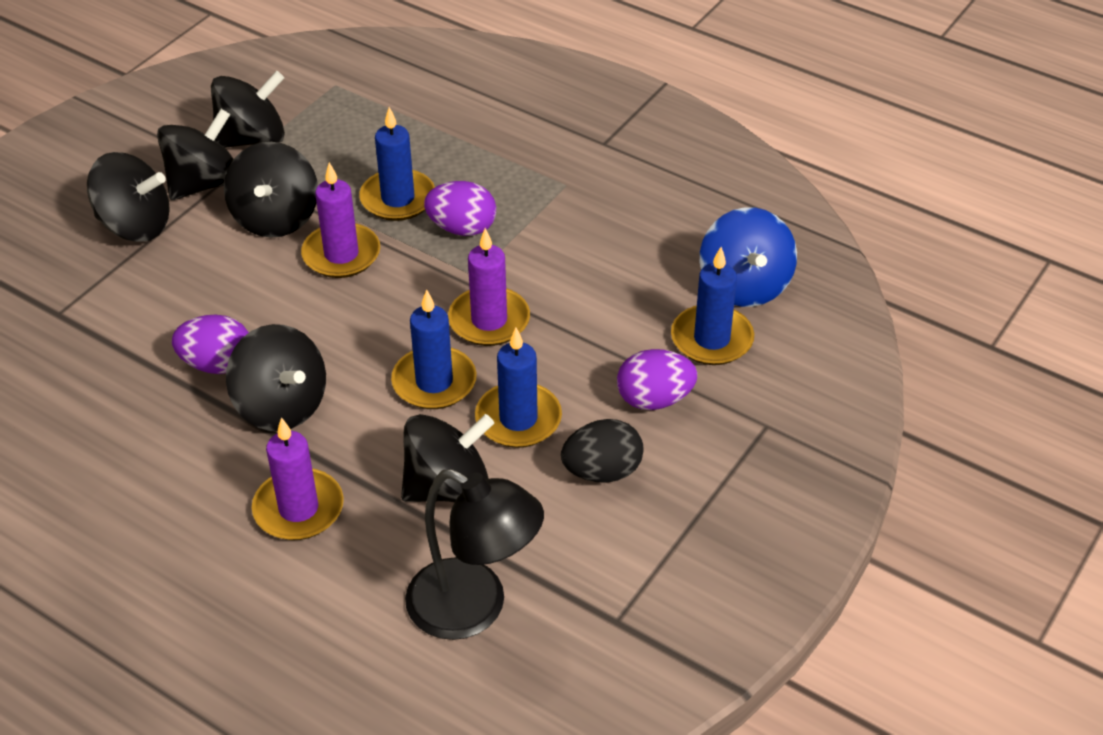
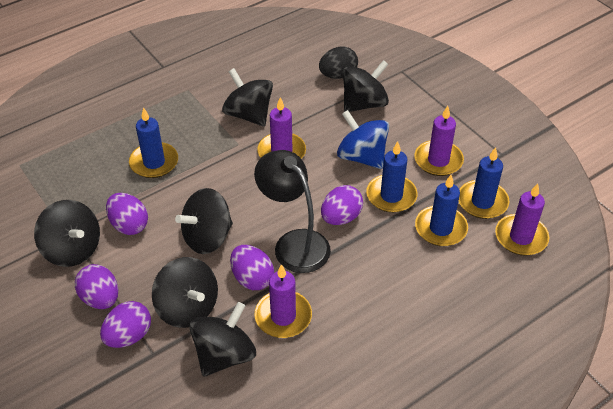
purple candle: [252,417,344,540] [301,162,380,278] [448,228,530,346] = 3 -> [254,264,312,338] [257,97,306,159] [414,106,464,176] [495,183,549,256] = 4
purple egg: [172,315,249,374] [424,181,496,236] [617,349,697,410] = 3 -> [75,264,118,309] [100,301,151,348] [106,193,148,235] [230,245,274,290] [321,185,363,225] = 5

